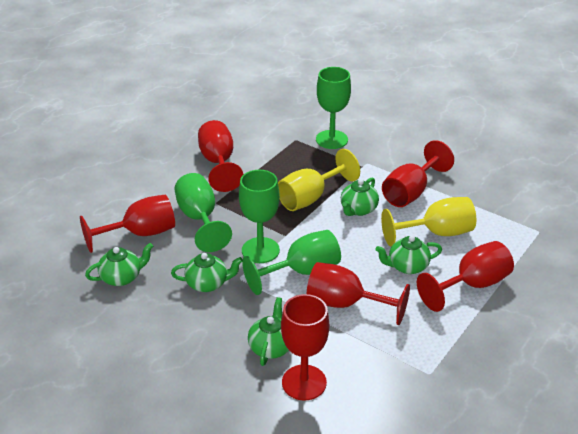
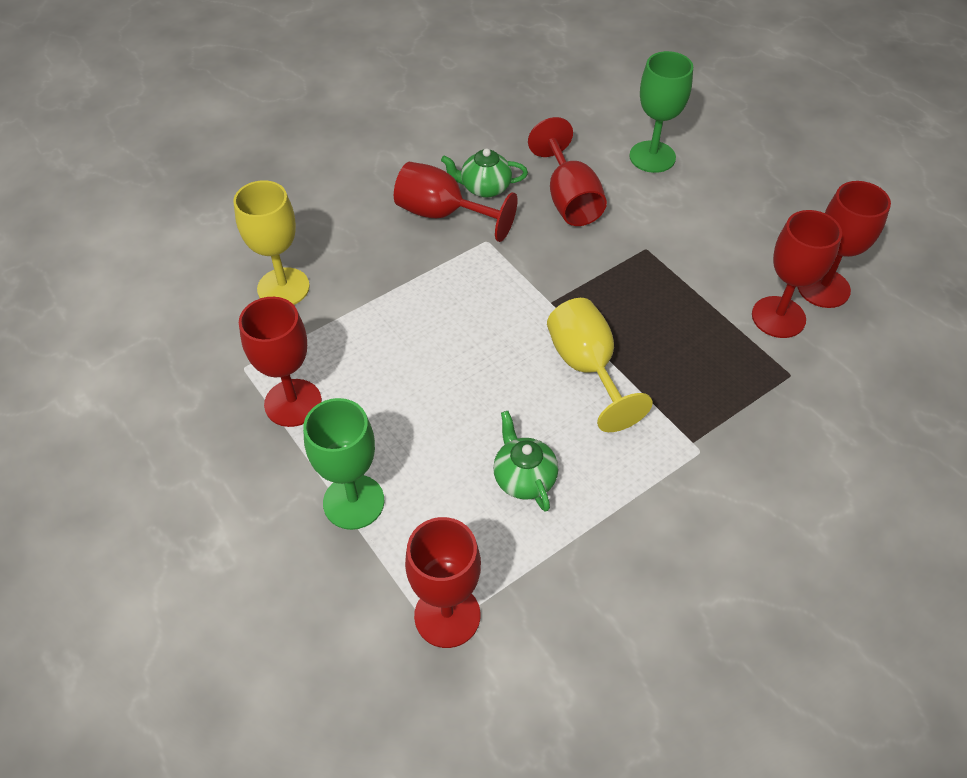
green goblet: [174,173,232,252] [239,170,280,263] [242,230,341,295] [316,67,351,149] = 4 -> [303,398,384,530] [629,51,693,173] = 2
green teapot: [85,243,153,286] [171,253,243,292] [248,297,289,366] [341,178,379,216] [375,235,442,274] = 5 -> [441,148,528,198] [493,411,558,512] = 2

